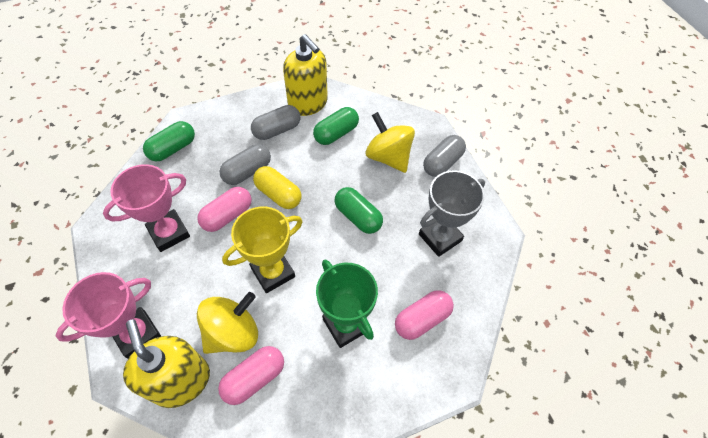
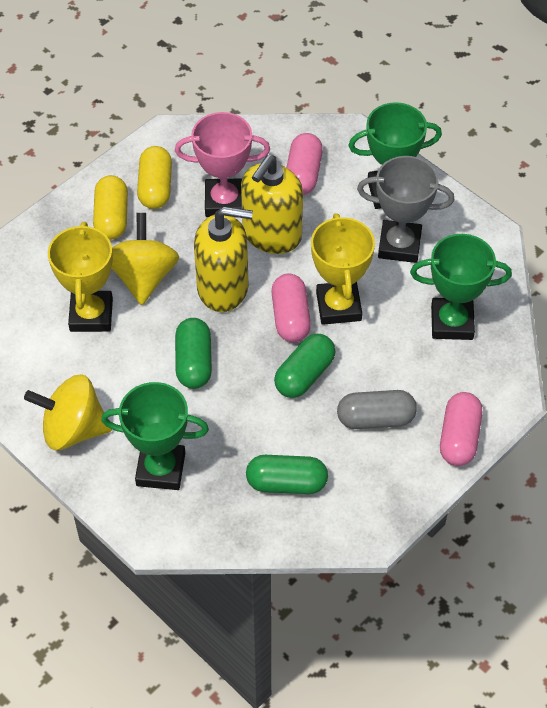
green trophy: [316,259,378,348] = 1 -> [101,382,209,490] [348,102,442,209] [410,234,512,340] = 3
grey capsule: [219,144,271,185] [251,105,300,140] [423,135,466,177] = 3 -> [337,390,417,429] = 1
pink trophy: [55,272,161,359] [103,164,190,252] = 2 -> [175,112,270,217] = 1
yellow capsule: [253,166,301,209] = 1 -> [93,175,128,240] [137,146,172,209] = 2
yellow trophy: [222,207,303,293] = 1 -> [48,222,113,332] [311,213,375,325] = 2

